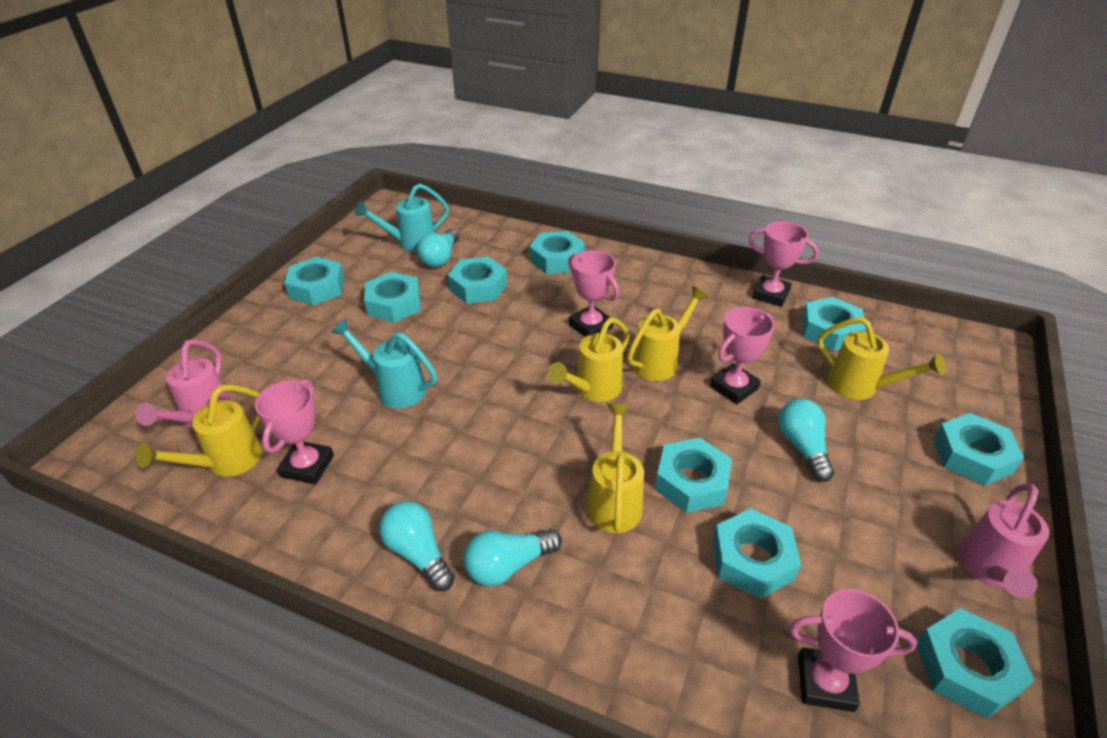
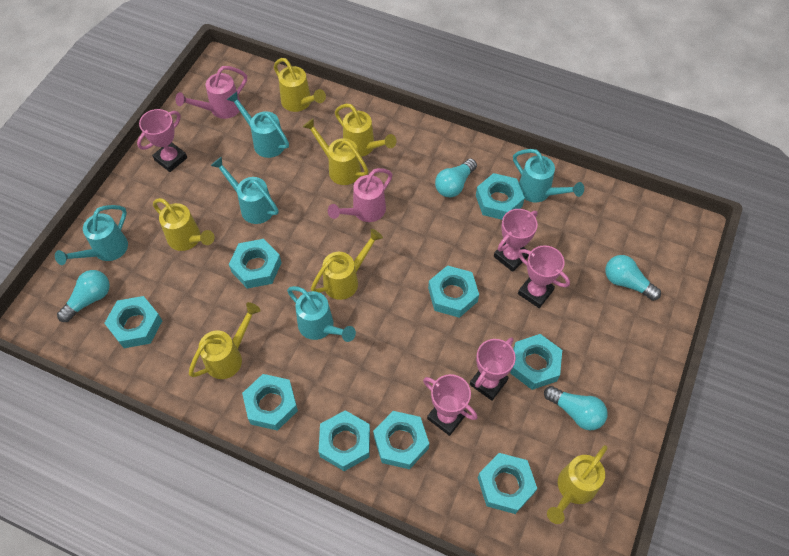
turquoise watering can: [331,319,437,408] [355,183,449,252] = 2 -> [55,205,128,265] [211,157,279,224] [227,92,289,158] [287,286,356,342] [513,149,584,202] = 5
yellow watering can: [136,385,262,477] [548,318,630,402] [587,404,644,533] [627,286,709,381] [817,317,946,400] = 5 -> [153,198,215,251] [189,302,261,379] [274,58,326,112] [303,118,368,185] [311,229,383,300] [335,104,396,157] [547,445,607,524] = 7

